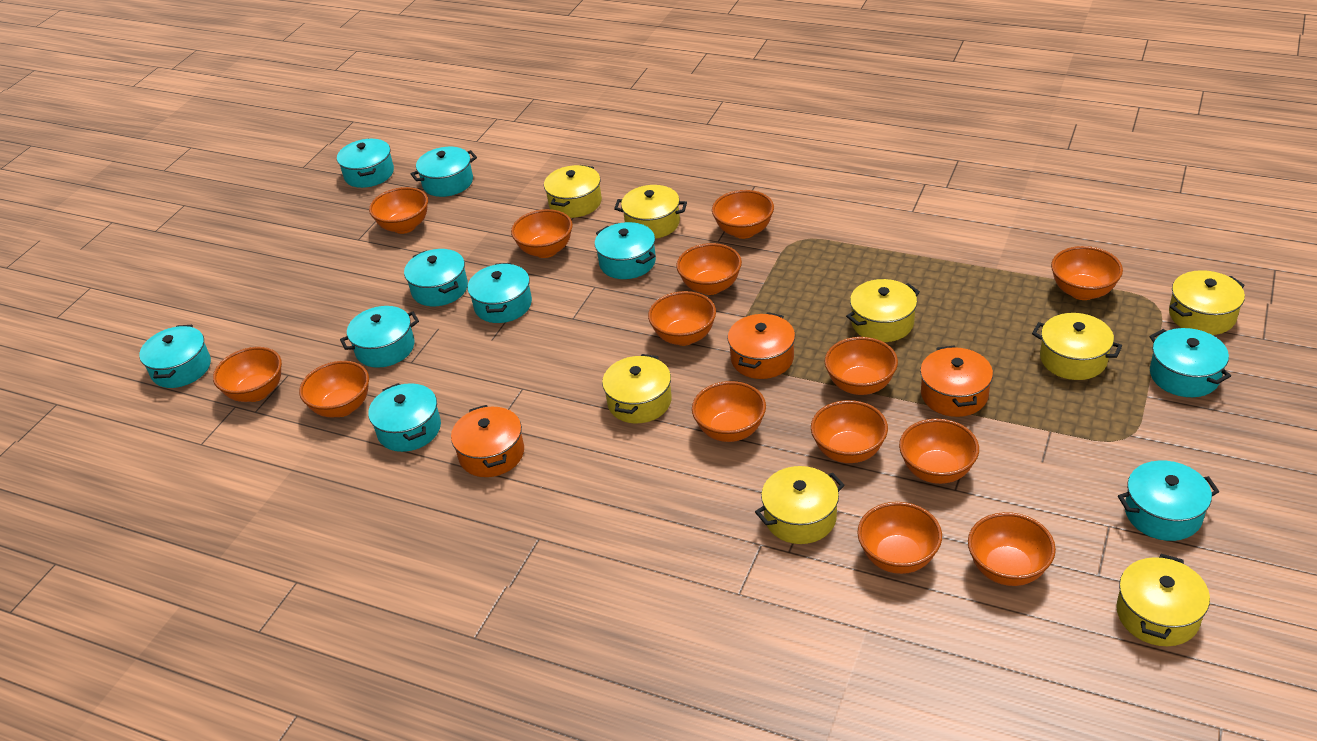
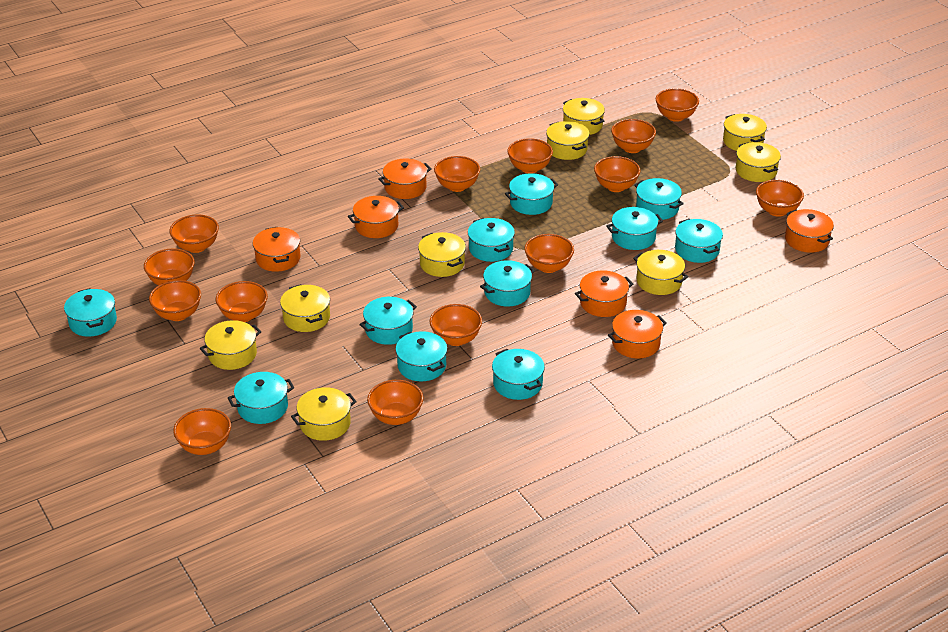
orange pot: [451,405,524,477] [727,312,795,379] [920,346,993,417] = 3 -> [252,227,301,272] [348,196,404,238] [378,158,431,199] [575,270,633,317] [608,310,667,358] [785,209,834,253] = 6
turquoise pot: [139,325,211,388] [337,138,394,188] [340,306,419,368] [368,383,441,452] [404,249,468,306] [410,147,477,197] [468,263,532,323] [595,222,656,279] [1118,461,1219,541] [1150,328,1231,397] = 10 -> [64,288,117,337] [228,372,294,424] [359,297,417,345] [395,331,447,381] [468,218,515,262] [480,260,535,306] [492,349,545,400] [505,173,558,215] [606,207,663,250] [634,178,684,220] [675,219,723,263] = 11
yellow pot: [544,165,602,218] [602,354,672,424] [614,185,687,239] [755,466,844,544] [846,279,920,342] [1032,313,1122,380] [1116,554,1210,646] [1169,270,1245,335] = 8 -> [200,320,261,370] [280,284,330,332] [291,387,357,441] [418,232,466,277] [546,121,589,160] [563,98,605,135] [633,250,689,295] [723,114,767,151] [736,142,781,182] = 9

